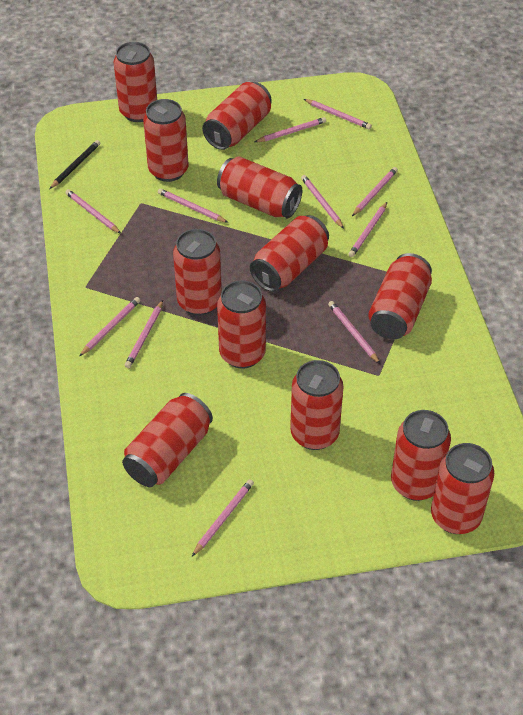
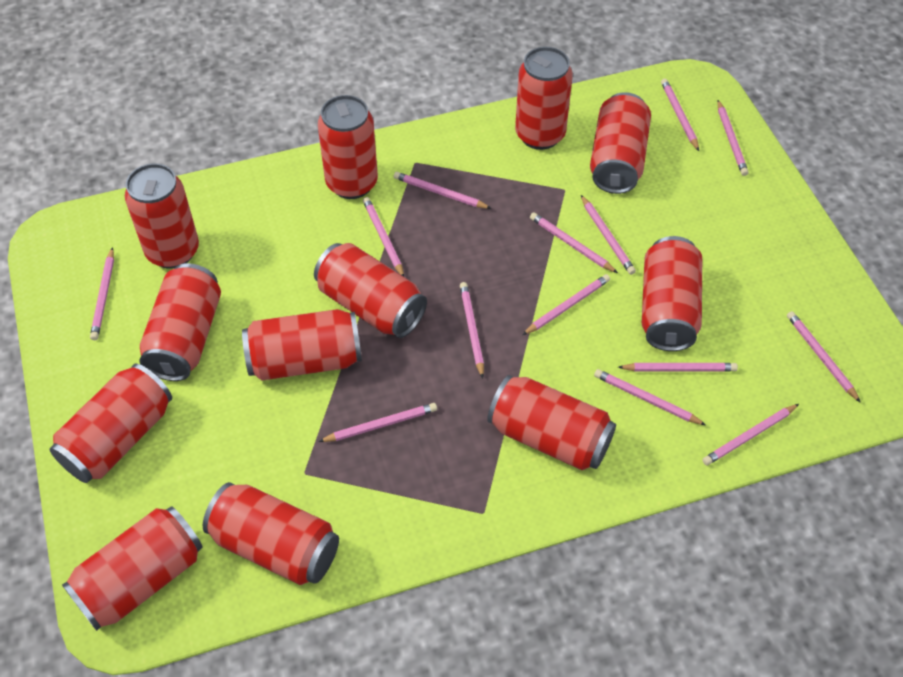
black pencil: [50,140,100,189] = 1 -> none = 0
pink pencil: [65,189,121,234] [79,297,140,356] [125,300,163,368] [158,188,228,223] [192,479,254,556] [255,117,326,142] [301,175,344,229] [304,99,372,129] [328,301,380,364] [349,202,387,257] [352,167,398,216] = 11 -> [90,247,114,340] [318,403,437,442] [363,197,404,277] [394,172,492,209] [460,282,484,379] [522,274,610,335] [530,212,618,273] [581,195,636,275] [594,369,706,425] [618,363,738,372] [661,79,699,151] [702,404,799,465] [717,100,748,176] [787,311,861,403] = 14

